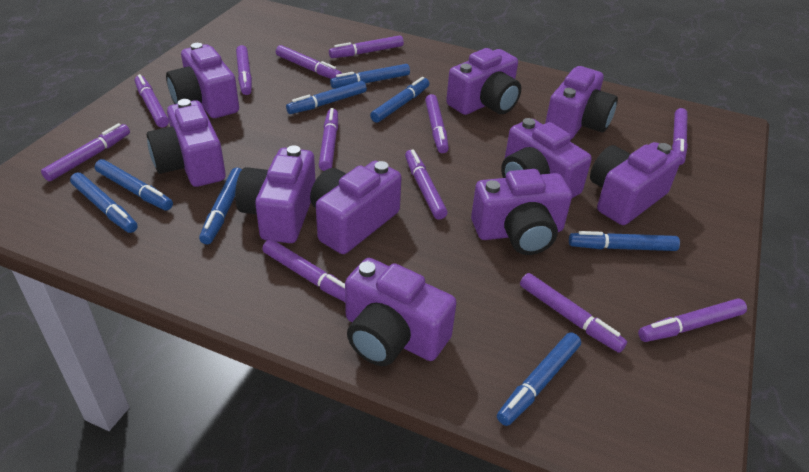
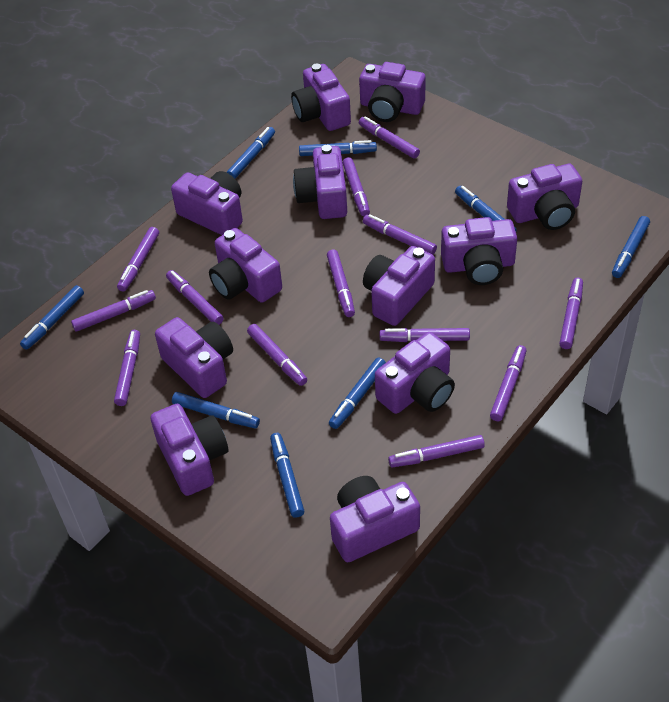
purple camera: [147,99,226,187] [166,43,239,118] [235,145,316,243] [310,161,401,254] [345,258,457,366] [446,48,521,115] [471,169,572,255] [501,118,592,198] [545,66,618,139] [590,142,682,225] = 10 -> [150,404,228,496] [155,317,233,398] [171,171,243,235] [209,228,282,302] [291,64,351,131] [293,145,347,219] [330,476,420,562] [359,62,426,122] [363,246,435,326] [375,332,455,414] [441,217,517,285] [507,164,582,230] = 12
purple marker: [41,123,130,181] [134,74,169,128] [236,45,252,95] [262,239,345,302] [276,45,342,79] [319,108,338,171] [329,35,404,58] [405,149,448,220] [425,94,449,153] [520,273,627,353] [638,298,747,342] [672,108,688,165] = 12 -> [71,290,156,332] [114,330,140,406] [117,227,159,292] [166,270,224,325] [247,324,307,386] [327,249,355,317] [343,157,370,217] [359,116,420,159] [363,214,437,255] [380,328,470,342] [388,435,485,467] [490,345,526,421] [559,278,583,349] = 13

